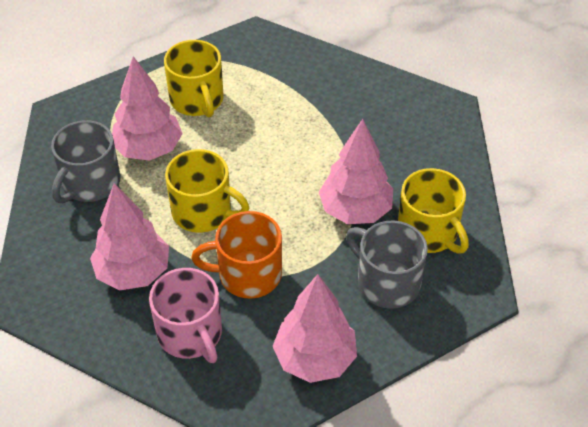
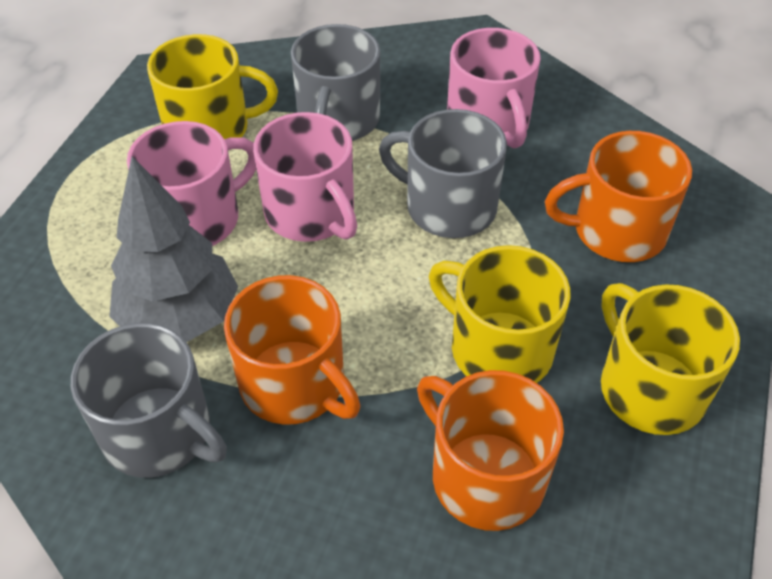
grey mug: [51,120,121,203] [346,221,428,309] = 2 -> [71,323,227,478] [291,24,380,141] [379,109,507,238] = 3
grey tree: none = 0 -> [109,156,238,342] = 1
orange mug: [191,211,282,299] = 1 -> [224,275,361,425] [417,370,564,531] [545,131,692,262] = 3
pink mug: [149,268,222,363] = 1 -> [127,121,256,246] [253,112,357,242] [447,28,541,148] = 3
pink tree: [90,183,169,290] [112,56,183,161] [272,274,357,383] [319,119,393,224] = 4 -> none = 0

